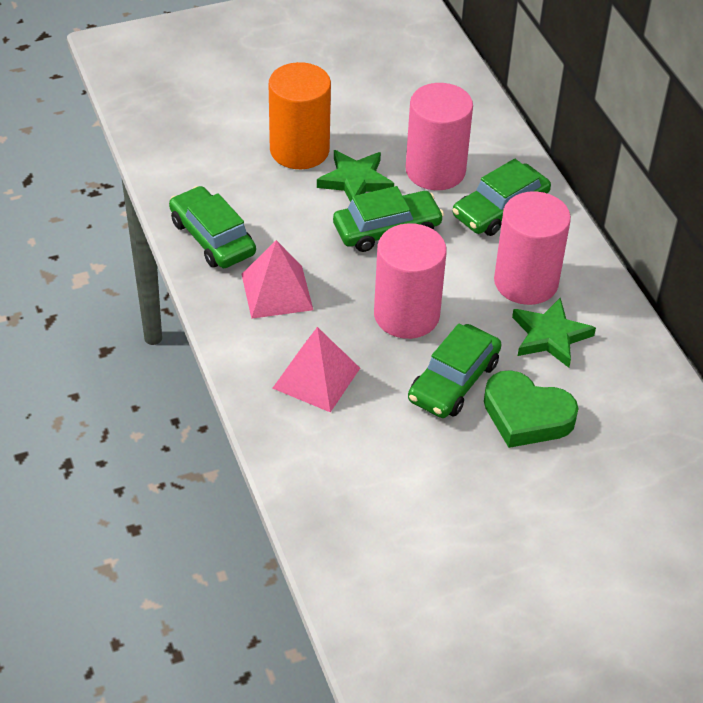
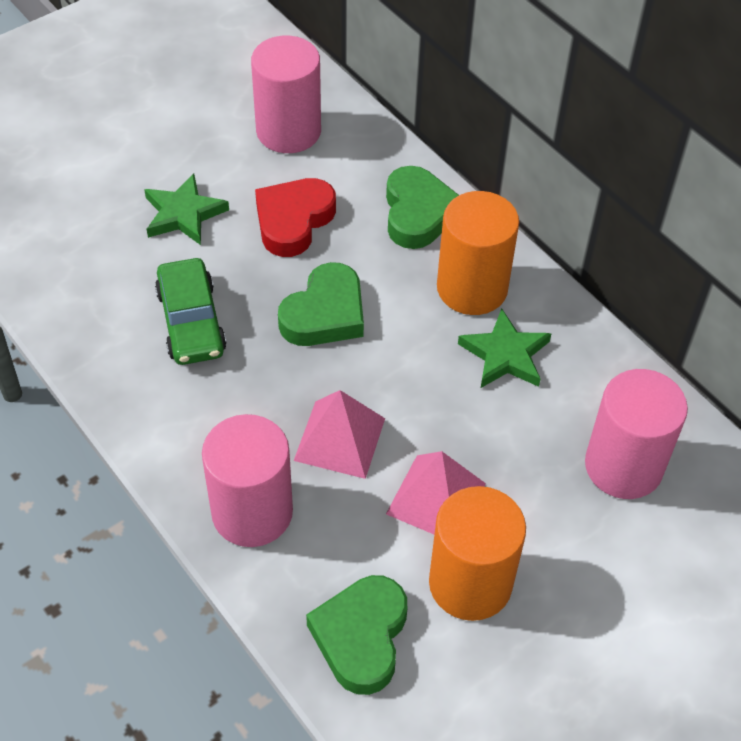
green car: [169,186,256,268] [333,186,444,252] [408,324,502,418] [453,159,551,236] = 4 -> [155,258,227,365] = 1
green heart: [484,370,579,448] = 1 -> [278,262,364,346] [306,575,407,695] [386,166,459,249] = 3
orange cylinder: [269,62,331,169] = 1 -> [429,486,526,621] [437,191,519,315] = 2
red heart: none = 0 -> [255,178,336,257] = 1

